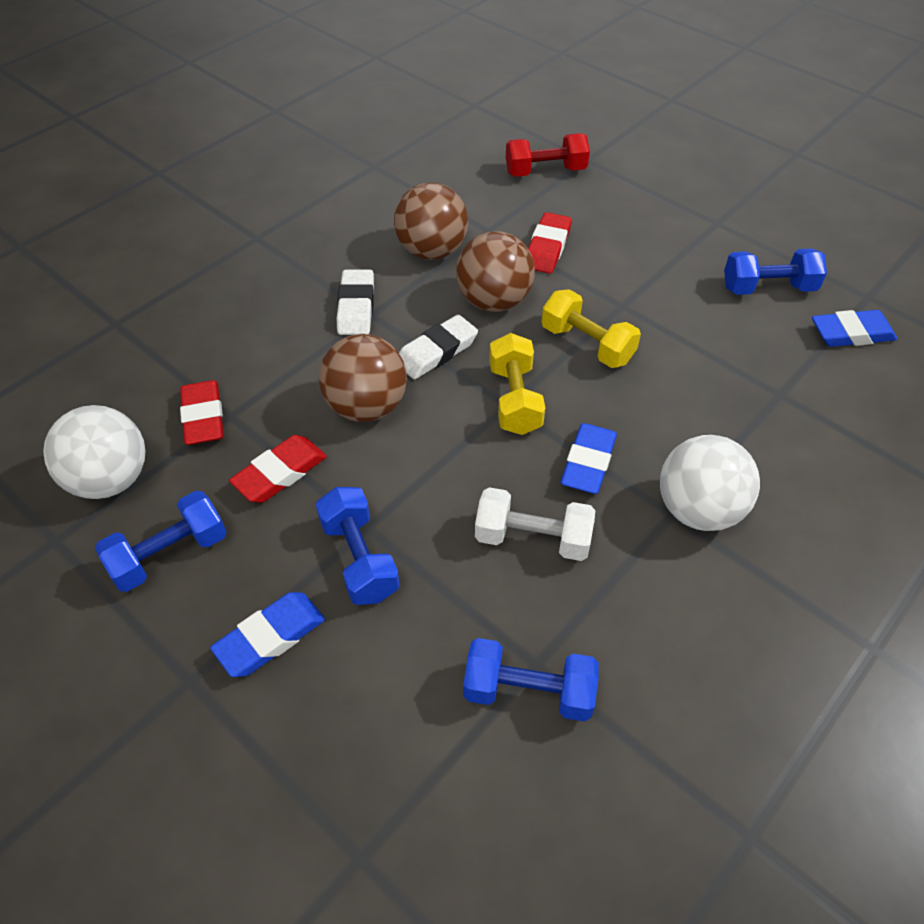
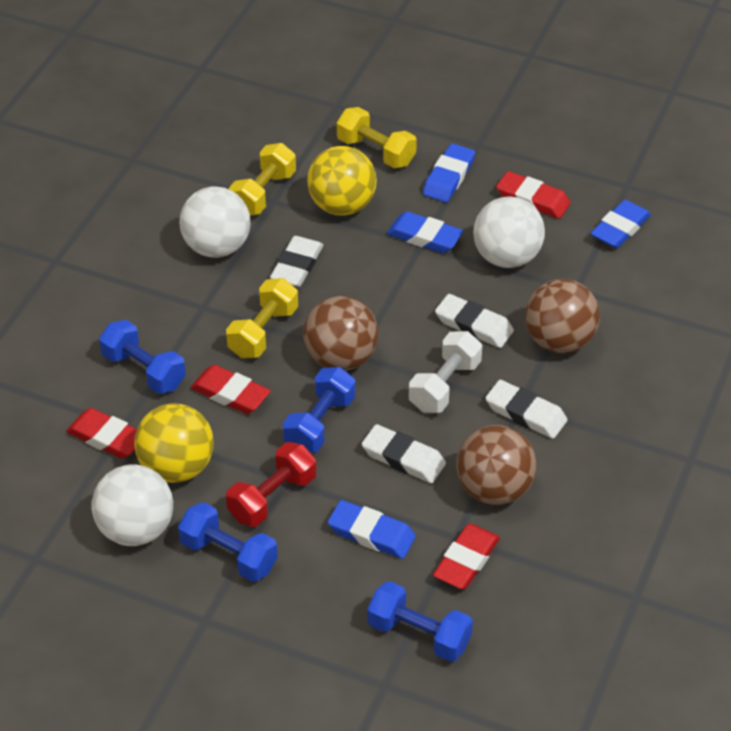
blue eraser: [210,592,325,677] [561,423,617,494] [812,310,897,347] = 3 -> [328,500,416,559] [387,211,463,253] [423,143,475,202] [590,200,651,248] = 4
red eraser: [180,380,224,445] [229,435,327,503] [528,212,572,274] = 3 -> [66,408,137,459] [191,365,271,414] [433,524,500,589] [496,171,571,219] = 4
white ball: [43,405,146,499] [660,435,760,531] = 2 -> [91,464,173,546] [179,186,251,258] [473,196,545,268] = 3
white eraser: [337,270,374,335] [399,314,478,379] = 2 -> [270,236,323,287] [362,424,446,483] [435,294,514,348] [485,380,567,439] = 4
yellow ball: none = 0 -> [134,403,214,483] [307,146,377,215] = 2
yellow dumbbell: [489,333,545,435] [541,289,641,368] = 2 -> [226,278,298,358] [229,143,296,215] [337,107,417,168] = 3

